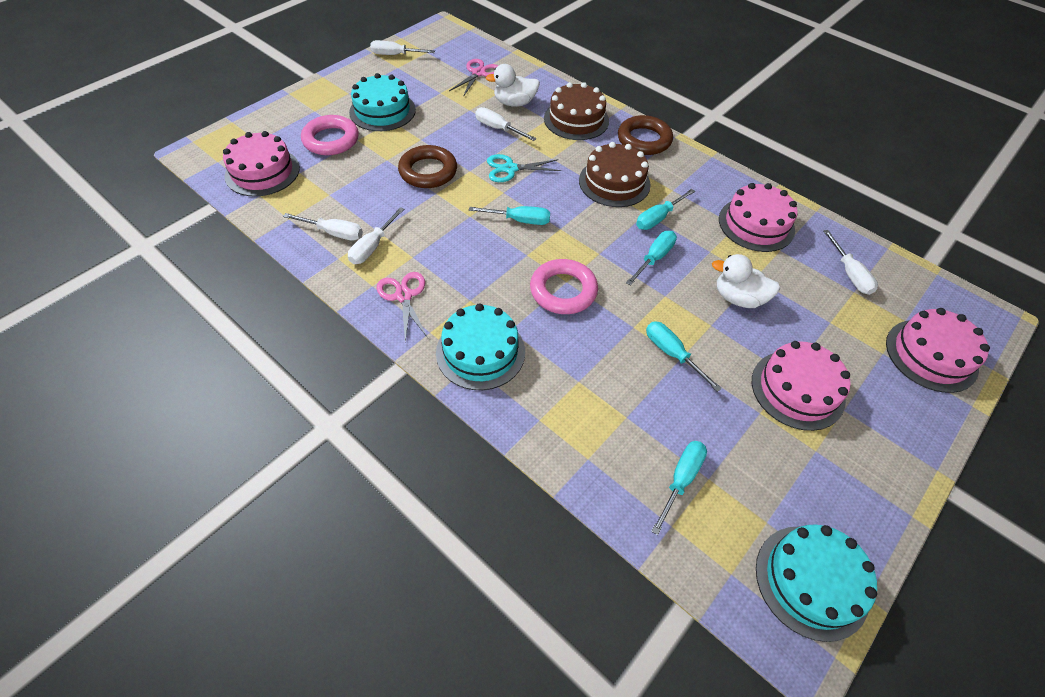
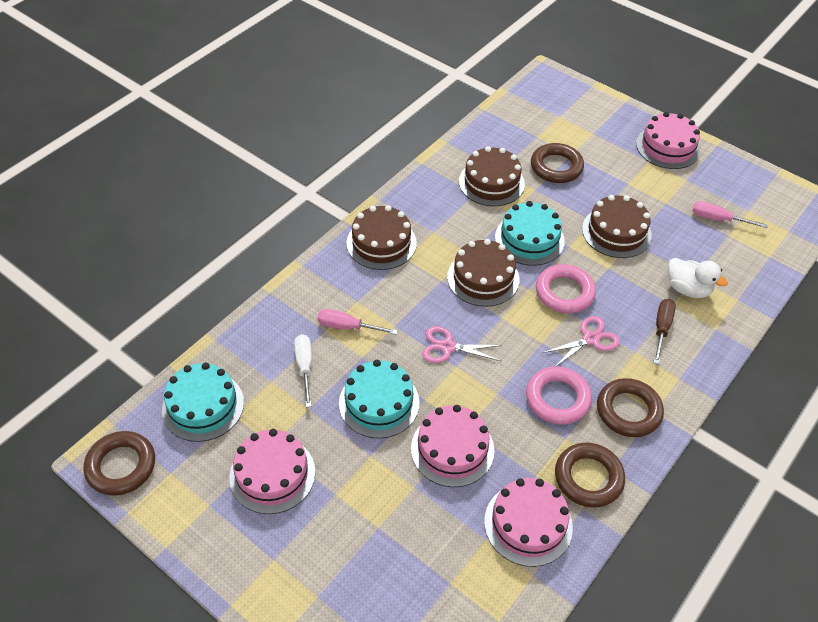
brown cake: [544,82,609,140] [579,142,651,207] = 2 -> [347,205,417,270] [447,239,519,307] [459,146,525,206] [582,195,652,258] = 4
brown ring: [398,145,457,188] [618,115,673,155] = 2 -> [83,431,155,496] [531,143,584,183] [555,443,625,508] [597,378,664,437] = 4
brown screwdriver: none = 0 -> [653,299,676,364] = 1
pink screwdriver: none = 0 -> [317,309,398,334] [692,201,768,228] = 2
turquoise scissors: [487,154,561,182] = 1 -> none = 0
turquoise screwdriver: [469,206,550,225] [626,231,677,286] [636,189,695,230] [646,321,722,392] [651,441,707,535] = 5 -> none = 0
white duck: [486,64,540,107] [712,254,780,308] = 2 -> [668,258,728,298] = 1
white screwdriver: [283,213,363,241] [348,207,404,264] [370,40,435,55] [475,107,537,141] [823,230,878,295] = 5 -> [294,334,312,407] = 1

